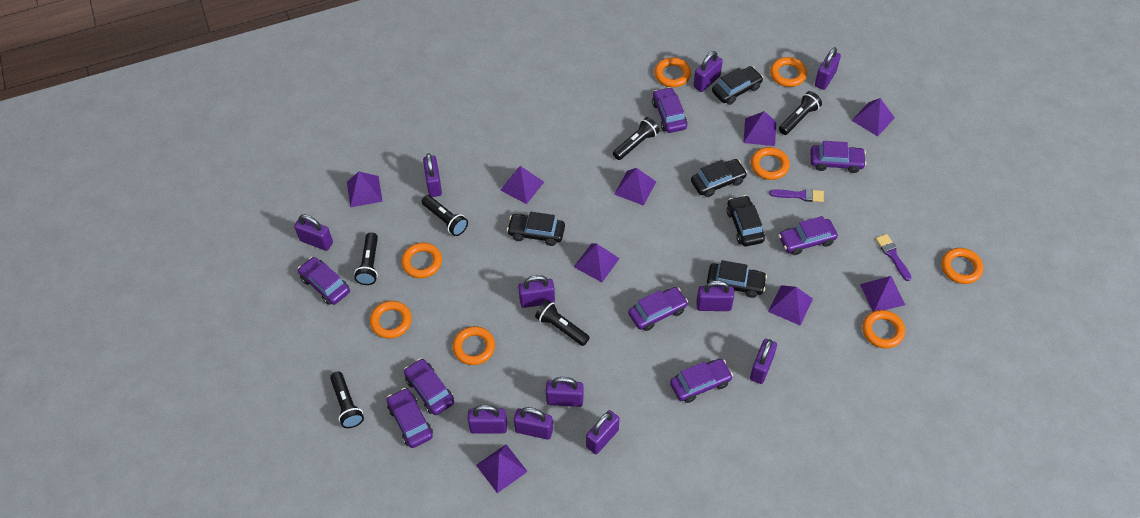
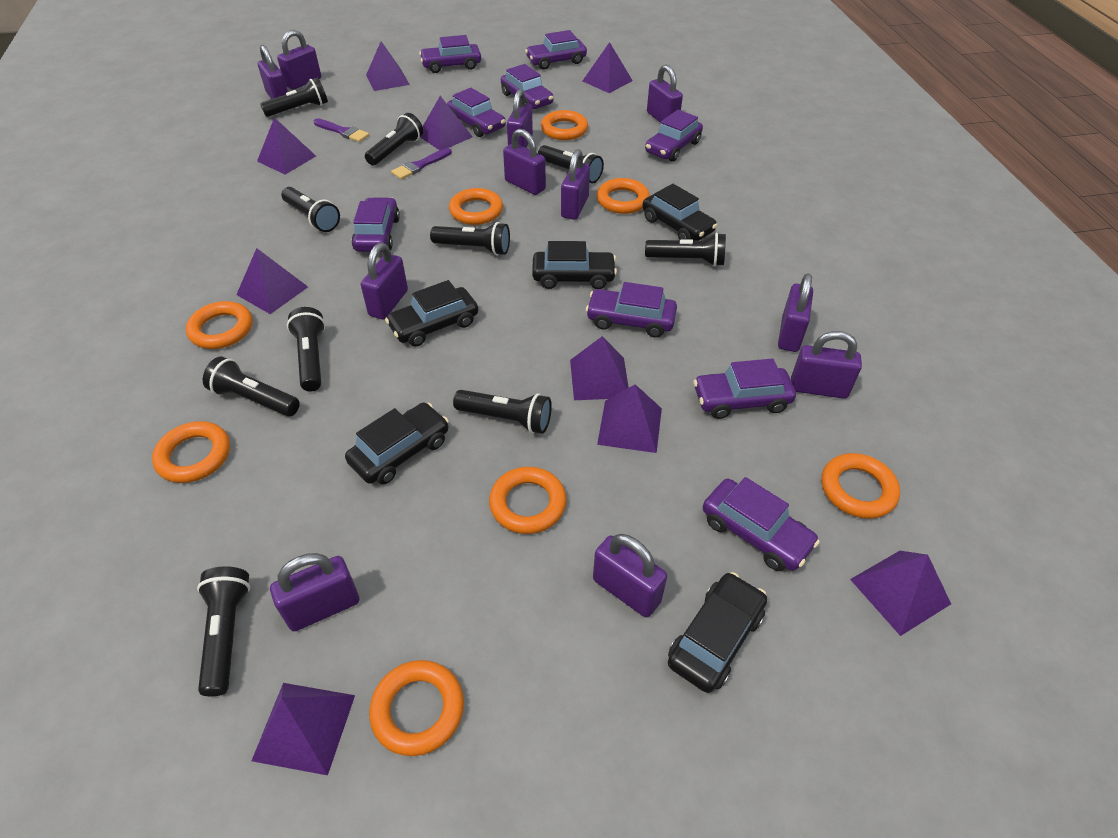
black flashlight: [330,371,364,428] [354,232,378,285] [422,195,468,236] [535,300,590,346] [613,117,660,160] [779,91,822,135] = 6 -> [197,567,250,696] [203,357,300,417] [260,78,328,117] [281,187,340,232] [287,307,325,391] [365,113,423,166] [430,222,510,255] [453,390,552,434] [538,145,604,184] [645,233,726,266] = 10
purple car: [298,257,350,305] [387,388,433,448] [404,358,454,415] [628,287,688,331] [652,87,687,133] [670,359,733,403] [779,216,838,255] [811,141,866,173] = 8 -> [352,197,400,252] [419,35,481,73] [447,88,506,137] [501,64,554,109] [525,30,587,70] [586,282,677,338] [645,110,703,162] [693,358,796,419] [703,477,820,571] = 9

